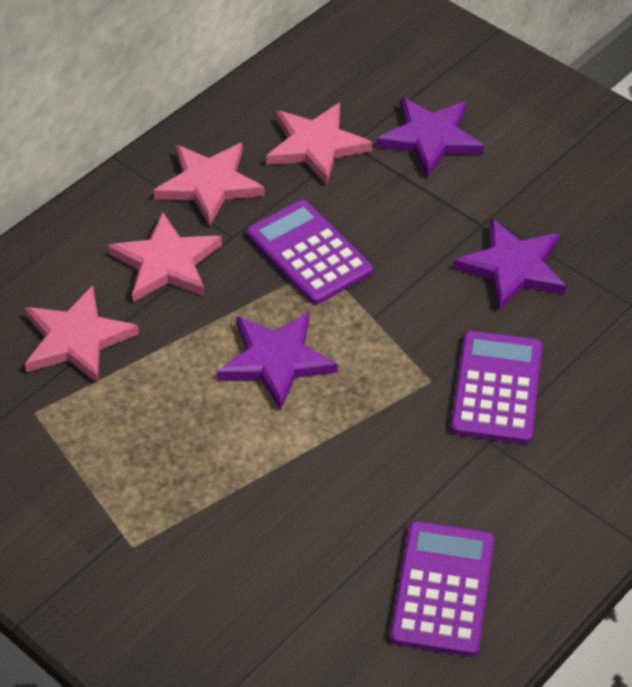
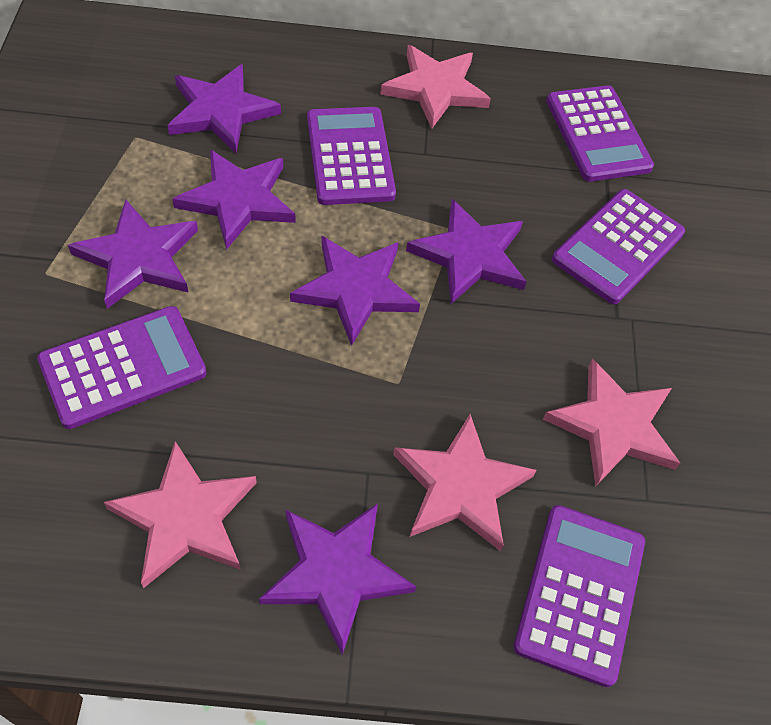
purple calculator: [246,200,373,304] [390,521,494,657] [450,331,542,444] = 3 -> [37,306,207,429] [307,107,396,205] [514,505,645,687] [546,85,654,182] [552,189,685,304] = 5
purple star: [217,312,338,411] [376,97,484,178] [453,218,567,311] = 3 -> [68,200,198,309] [167,64,281,153] [172,149,295,250] [259,503,416,655] [290,236,420,346] [406,199,527,304] = 6

